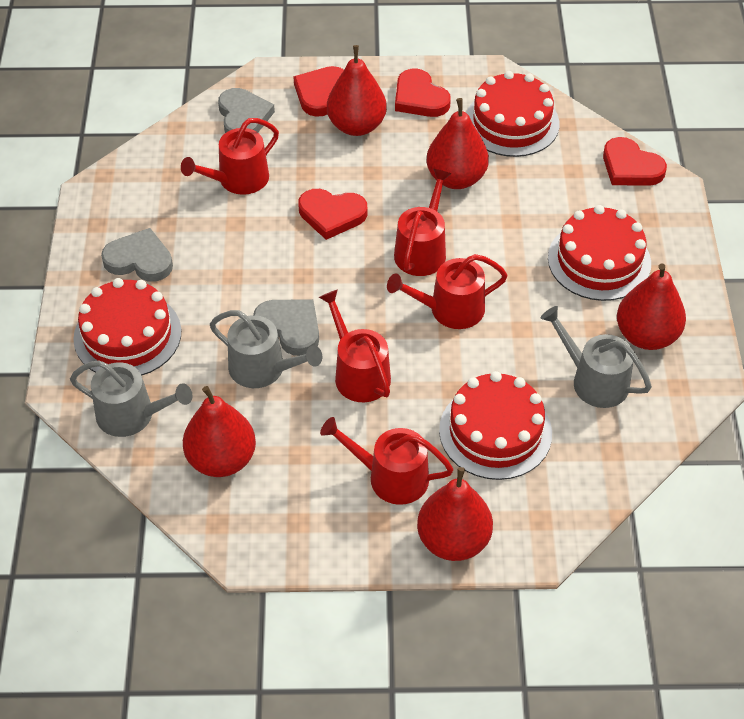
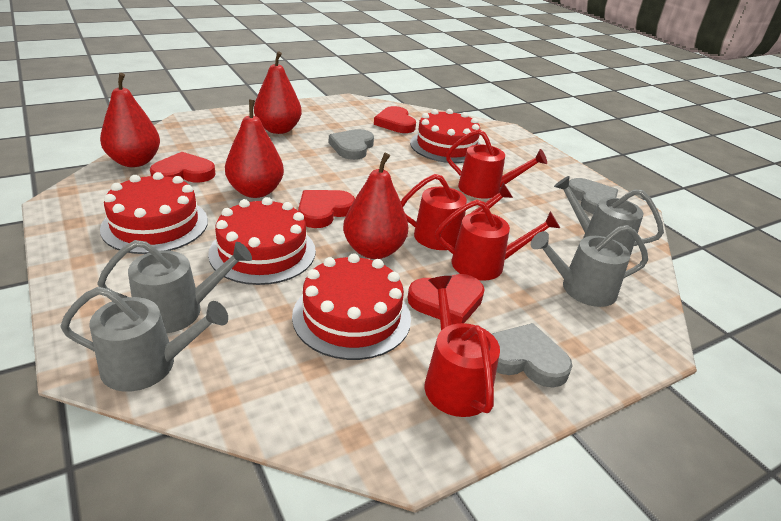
grey watering can: [70,360,193,437] [210,310,322,388] [541,306,652,408] = 3 -> [60,287,228,392] [97,240,252,333] [531,225,648,307] [554,176,664,255] = 4
red pear: [183,386,256,477] [327,45,387,136] [417,467,493,561] [426,98,489,189] [617,263,686,350] = 5 -> [100,73,160,167] [225,99,284,198] [254,51,302,134] [343,153,408,259] = 4
red watering can: [181,118,279,195] [319,289,391,402] [320,417,453,505] [387,254,508,329] [394,169,451,276] = 5 -> [401,174,513,250] [425,276,500,417] [435,199,560,281] [446,129,547,199] = 4

